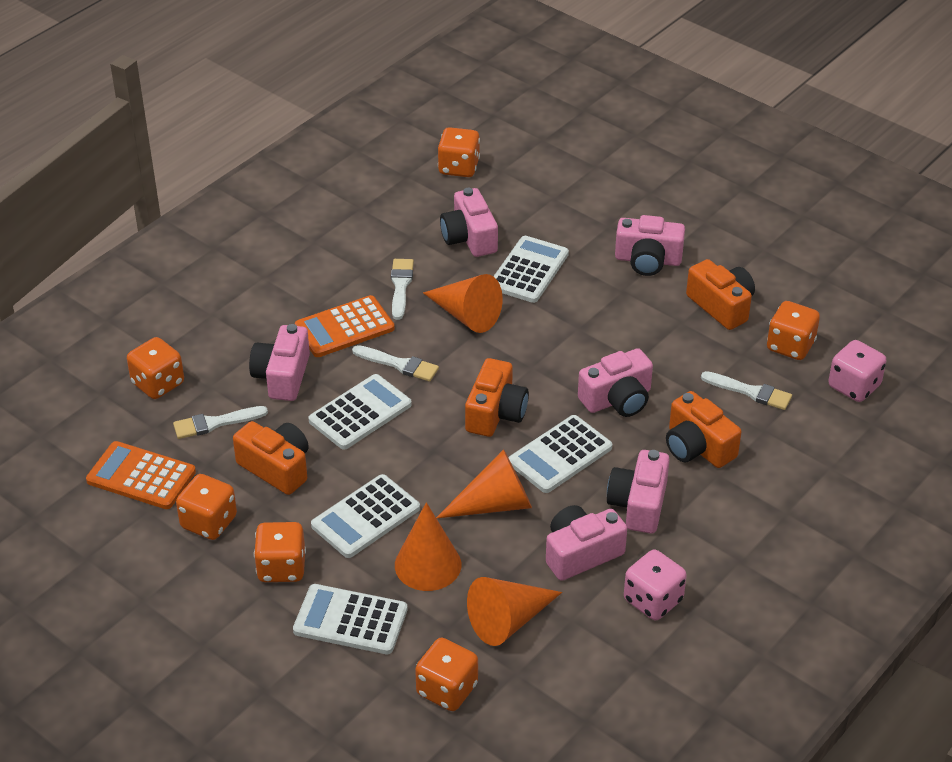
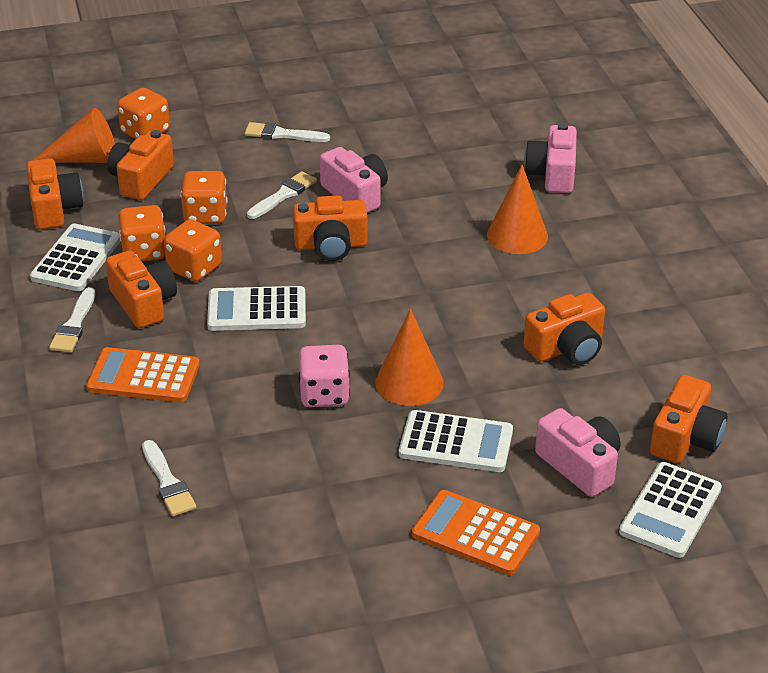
orange camera: [233,421,309,495] [465,358,529,437] [666,391,741,468] [686,259,755,330] = 4 -> [26,158,84,230] [106,250,177,328] [107,130,174,200] [293,196,368,261] [524,292,605,365] [650,375,727,463] = 6
orange cone: [395,502,461,591] [423,274,503,333] [436,449,532,518] [467,577,562,646] = 4 -> [33,108,115,163] [375,309,443,406] [487,165,548,254] = 3
orange dice: [127,337,184,399] [176,474,237,540] [254,522,306,582] [415,638,478,711] [438,127,480,177] [767,301,820,360] = 6 -> [117,88,170,139] [118,205,165,261] [164,219,222,282] [180,171,228,224] = 4
pink camera: [249,324,310,401] [440,188,498,257] [546,505,627,581] [578,348,653,417] [607,450,670,534] [615,215,685,276] = 6 -> [320,147,388,213] [524,123,577,193] [535,408,621,497] = 3
pink dice: [624,550,687,620] [828,340,886,402] = 2 -> [299,345,350,407] = 1
white calculator: [293,584,407,654] [308,374,412,450] [311,474,420,558] [493,236,569,303] [508,415,612,493] = 5 -> [30,224,121,291] [207,286,306,331] [399,410,513,472] [619,462,722,558] = 4

